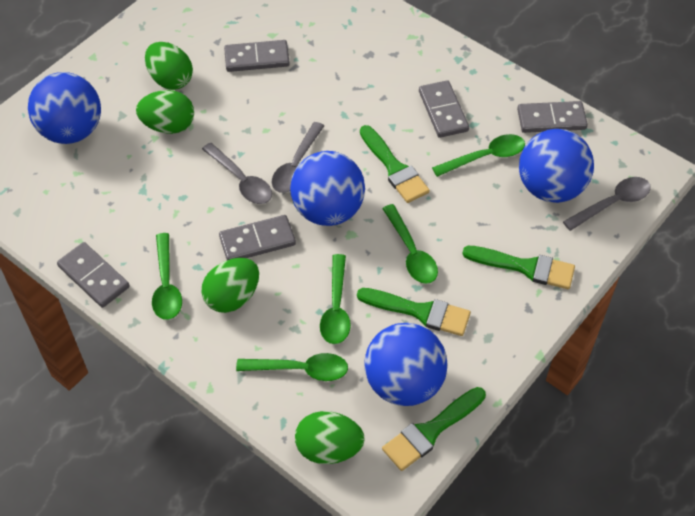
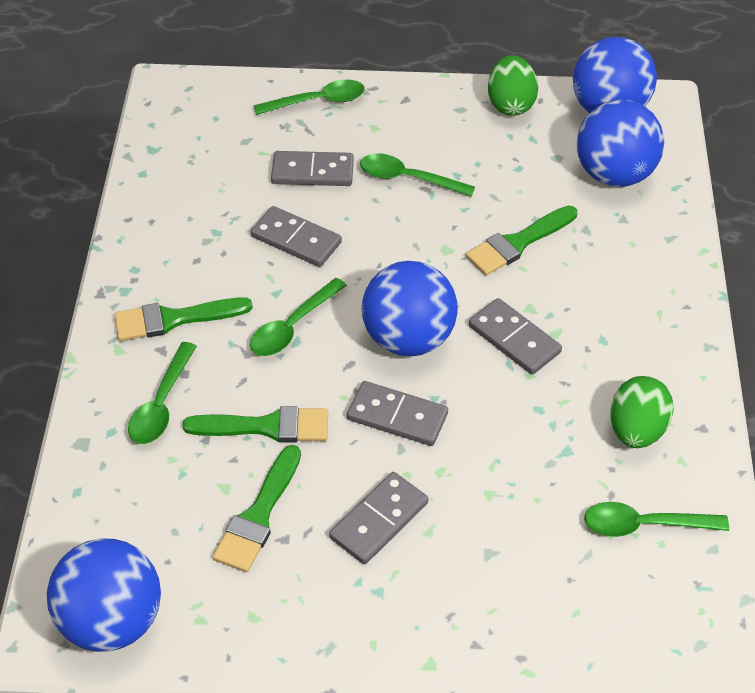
green egg: [136,90,194,134] [145,42,193,90] [202,258,259,313] [295,411,365,464] = 4 -> [488,55,538,116] [610,376,674,448] = 2
grey spoon: [202,143,272,204] [272,122,324,193] [563,177,651,231] = 3 -> none = 0

